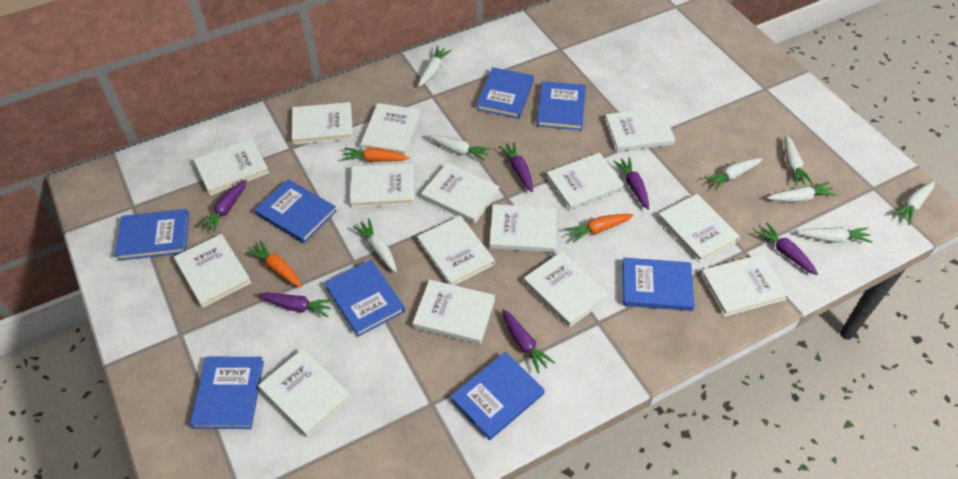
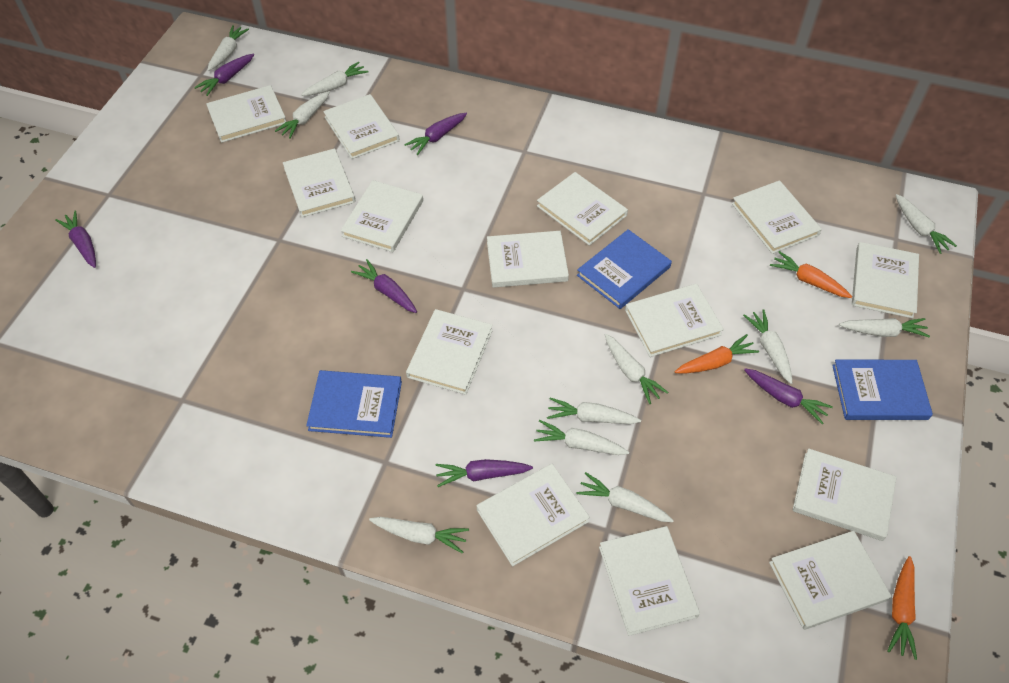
blue book: [115,209,189,261] [190,356,264,429] [255,179,337,243] [325,260,405,337] [451,352,545,440] [477,67,534,119] [537,81,586,130] [622,258,695,311] = 8 -> [306,370,402,438] [577,229,672,309] [832,360,933,420] = 3
white book: [174,234,251,308] [193,138,269,196] [258,349,352,437] [292,102,353,145] [350,163,415,208] [361,103,421,155] [413,279,495,344] [417,216,495,285] [421,162,500,224] [489,204,557,252] [524,251,609,327] [546,153,624,210] [605,108,675,152] [658,194,740,263] [700,254,789,317] = 15 -> [206,85,286,143] [283,148,356,217] [323,94,400,159] [341,180,423,252] [406,309,493,395] [477,464,590,566] [487,231,569,288] [537,172,628,246] [599,526,700,636] [625,284,724,357] [732,180,822,254] [769,531,891,630] [792,448,896,541] [852,242,919,318] = 14
white carrot: [353,218,397,272] [419,46,452,87] [428,134,491,161] [704,158,762,190] [767,182,837,202] [785,135,813,186] [797,227,873,243] [892,181,935,225] = 8 -> [208,25,249,71] [275,91,330,139] [301,62,369,96] [369,517,469,554] [534,420,629,455] [547,398,641,424] [576,472,674,522] [605,334,669,404] [743,309,792,384] [839,318,930,338] [896,194,957,254] = 11

